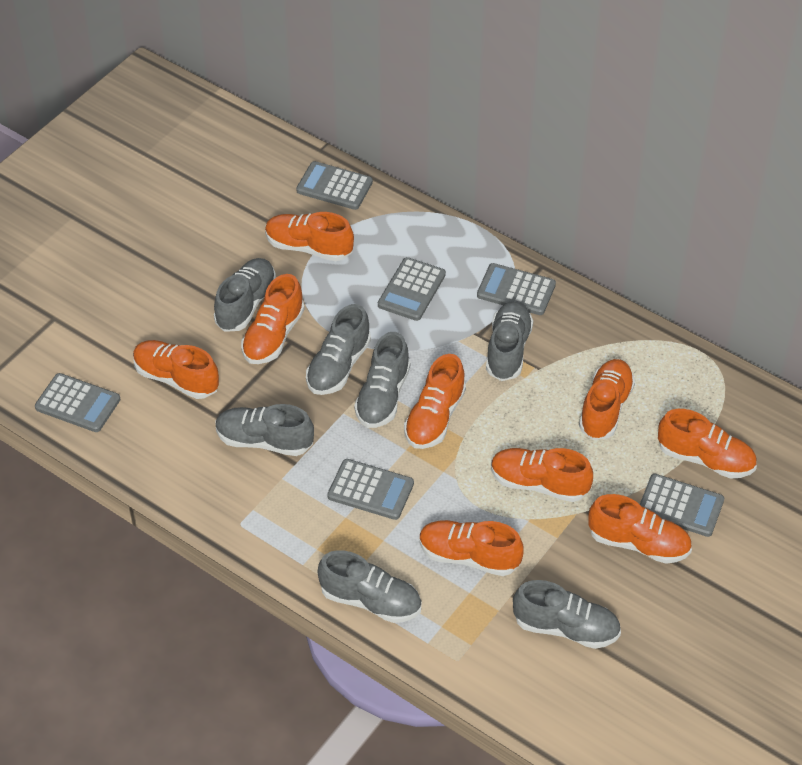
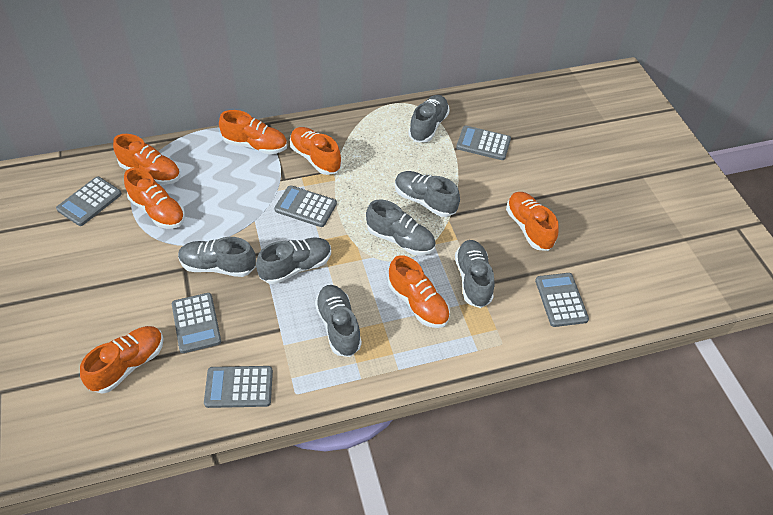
orange shoe: [133,340,219,399] [241,274,305,364] [265,212,354,261] [404,354,466,449] [419,520,524,576] [491,448,593,502] [579,359,635,440] [588,494,692,564] [658,409,757,479] = 9 -> [80,326,164,394] [113,134,180,185] [124,168,185,229] [219,110,287,154] [290,127,341,175] [388,255,450,328] [506,192,559,251] = 7

